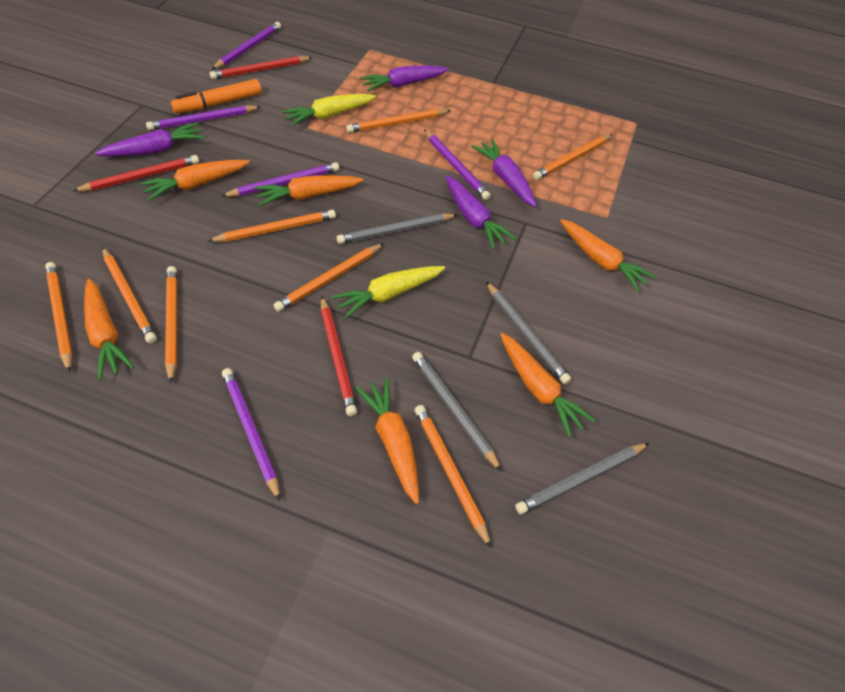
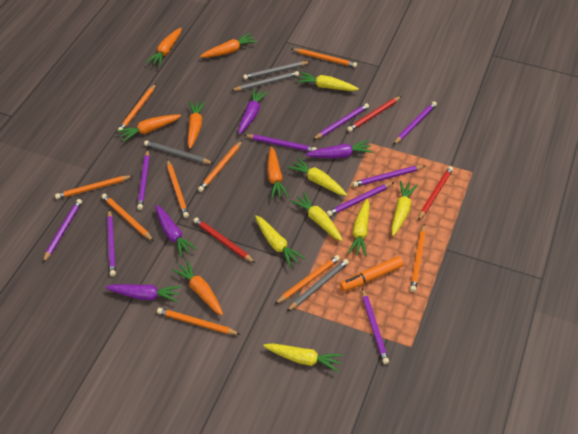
orange pencil: [45,262,73,373] [102,247,157,344] [165,266,177,384] [208,210,336,242] [273,243,384,312] [346,109,451,133] [414,405,492,549] [533,134,613,180] = 8 -> [55,176,133,199] [102,194,154,241] [118,84,156,133] [157,308,241,335] [167,159,189,218] [198,141,242,192] [275,255,340,304] [292,48,357,67] [410,224,426,292] = 9
purple pencil: [146,105,261,130] [211,22,281,70] [221,162,339,197] [222,368,280,501] [424,130,491,200] = 5 -> [43,199,82,262] [107,209,116,276] [137,150,150,210] [244,134,317,152] [313,103,369,140] [327,182,394,216] [353,165,425,187] [362,288,389,364] [393,101,437,145] = 9
yellow carrot: [282,94,376,126] [332,266,445,319] = 2 -> [255,215,305,268] [263,343,343,372] [287,157,347,196] [291,192,343,241] [296,72,359,91] [348,199,370,256] [391,181,418,236] = 7

